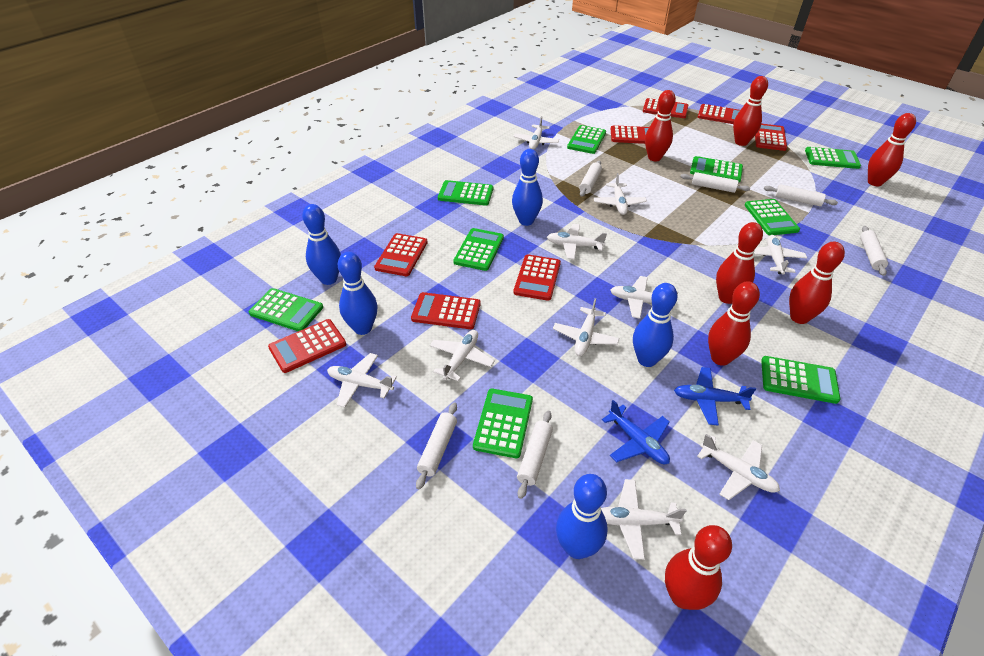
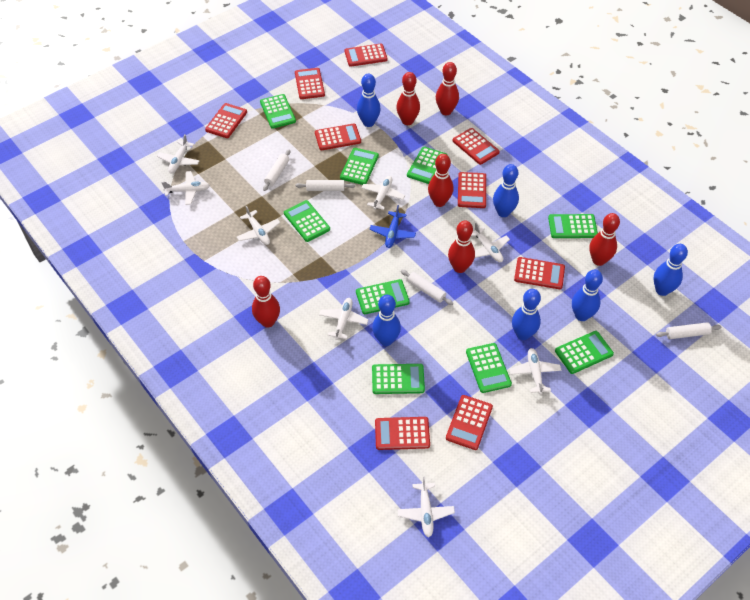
blue bowling pin: [302,204,341,285] [338,252,378,335] [512,149,543,226] [556,474,608,559] [633,283,678,367] = 5 -> [357,74,381,127] [372,295,401,346] [493,164,519,217] [512,289,541,340] [572,270,603,321] [654,244,688,296] = 6
blue plane: [602,400,670,464] [674,367,756,425] = 2 -> [370,205,416,248] = 1
red bowling pin: [645,90,676,161] [665,525,732,610] [708,281,760,366] [716,222,763,304] [733,76,768,146] [789,242,845,324] [868,113,916,186] = 7 -> [252,276,280,328] [396,72,420,125] [428,154,453,207] [436,62,459,115] [448,220,475,273] [590,213,620,266] = 6
red calculator: [268,319,346,373] [374,233,428,276] [411,292,481,329] [513,254,561,301] [611,125,649,144] [643,98,688,118] [698,104,740,124] [755,124,787,151] = 8 -> [205,103,247,138] [295,68,325,99] [315,123,361,150] [345,44,388,67] [375,417,430,450] [446,395,493,450] [453,128,500,165] [458,172,486,208] [514,257,565,289] = 9
white plane: [327,353,397,408] [430,330,495,381] [513,116,559,150] [547,224,607,259] [553,298,619,356] [594,173,647,215] [601,479,687,560] [610,276,678,319] [697,434,780,500] [754,235,807,275] = 10 -> [157,134,200,173] [162,171,210,205] [237,206,280,245] [319,298,368,340] [361,176,405,210] [398,476,455,537] [471,223,510,262] [510,348,561,395] = 8
white rolling pin: [416,402,457,489] [517,411,553,499] [579,161,602,197] [680,172,750,193] [764,184,838,206] [860,226,888,276] = 6 -> [263,149,290,191] [295,180,355,191] [401,270,453,305] [656,322,721,339] = 4

